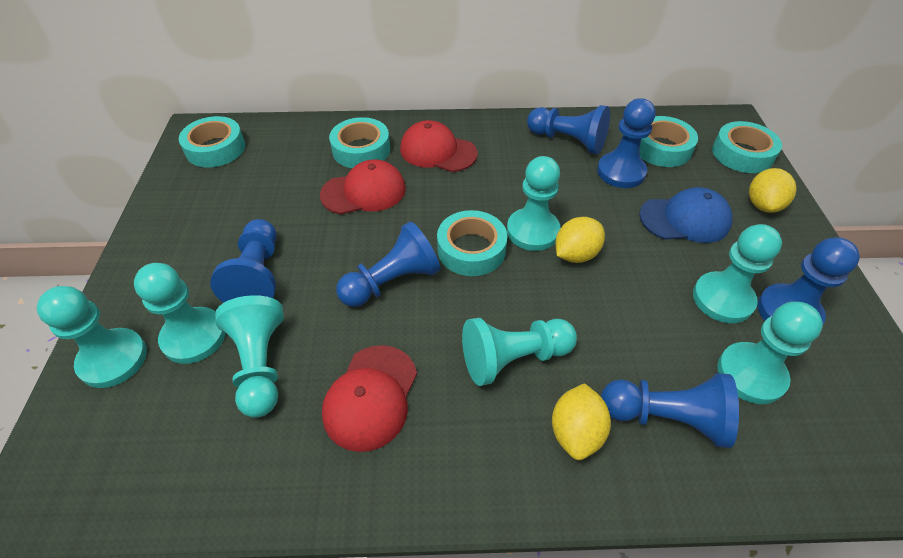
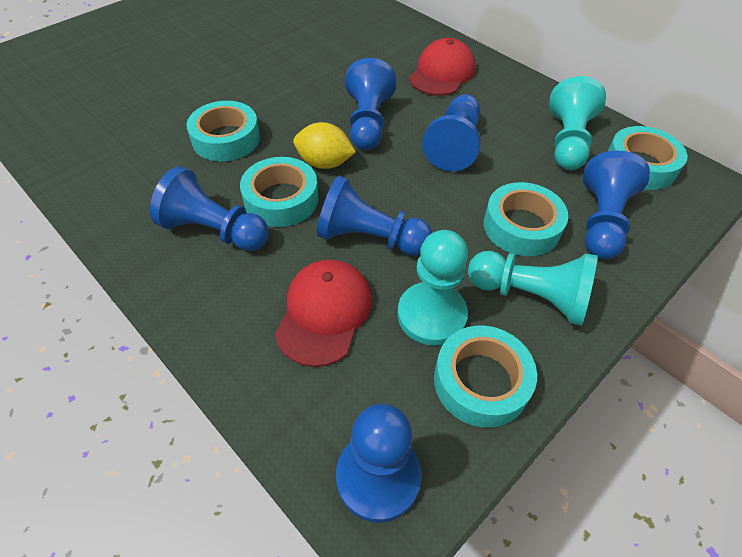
blue cap: [639,187,732,243] = 1 -> none = 0
red cap: [320,159,406,215] [322,345,417,452] [400,120,477,172] = 3 -> [275,260,372,367] [409,38,475,96] = 2
turquoise pawn: [37,286,147,388] [134,263,226,364] [215,295,284,418] [462,318,577,386] [507,156,561,251] [693,224,782,323] [717,302,823,404] = 7 -> [398,230,468,346] [468,251,597,326] [549,76,606,170] = 3
yellow lemon: [552,383,611,460] [555,217,605,263] [749,168,797,213] = 3 -> [293,122,356,169] = 1

